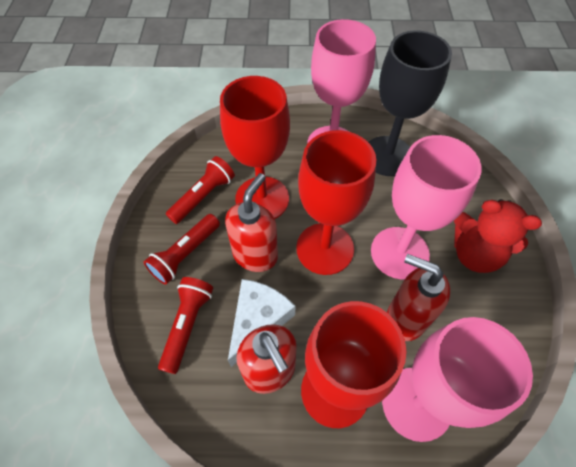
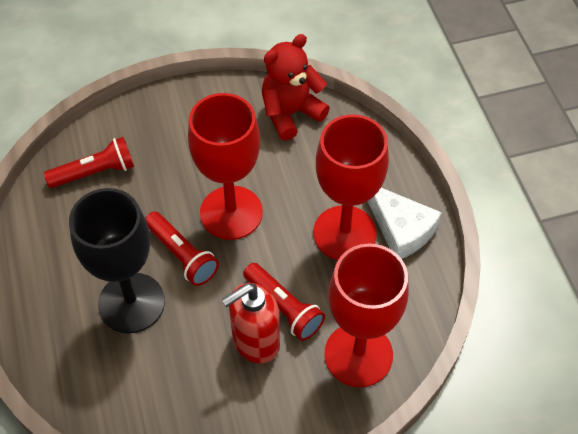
pink goblet: [307,19,376,144] [371,135,482,279] [382,317,533,442] = 3 -> none = 0
red soap dispenser: [225,173,278,272] [237,324,297,394] [387,254,450,341] = 3 -> [222,283,280,364] = 1

